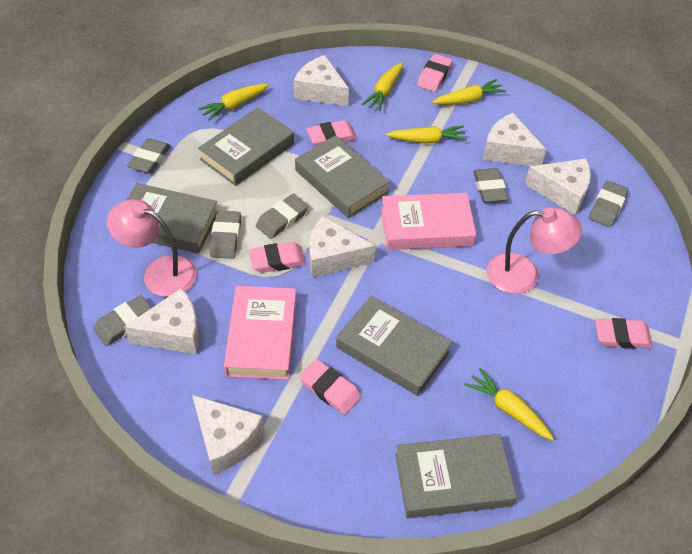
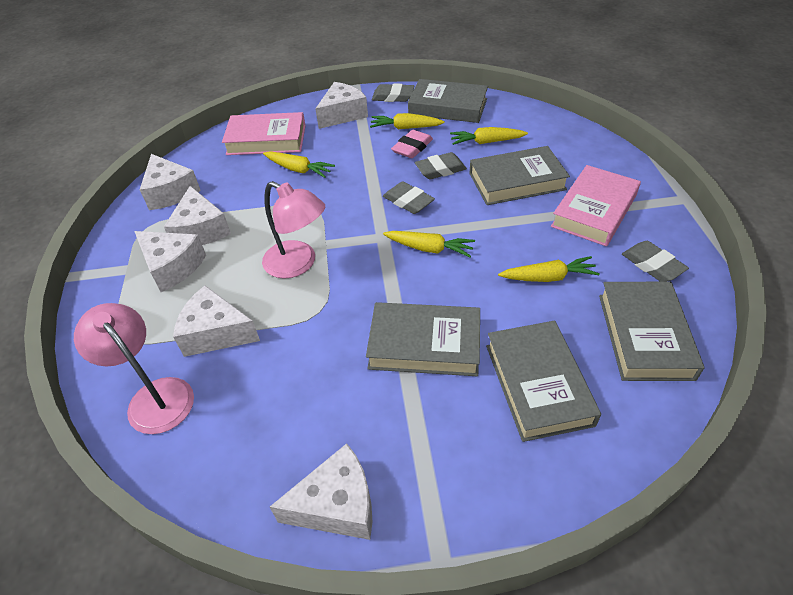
grey eraser: [93,295,152,346] [127,138,171,173] [210,210,241,259] [256,194,308,239] [473,168,508,202] [589,180,629,227] = 6 -> [372,83,415,102] [383,181,435,214] [415,152,467,179] [622,241,689,282] = 4
pink eraser: [249,242,306,273] [299,359,362,415] [306,120,358,146] [417,54,452,92] [595,318,653,349] = 5 -> [391,130,433,158] = 1

